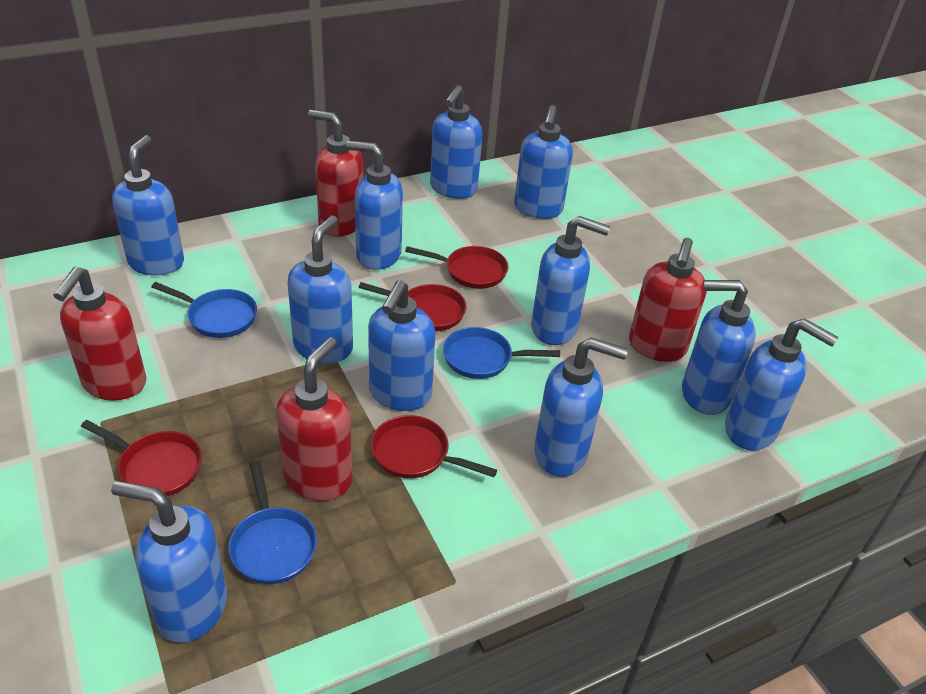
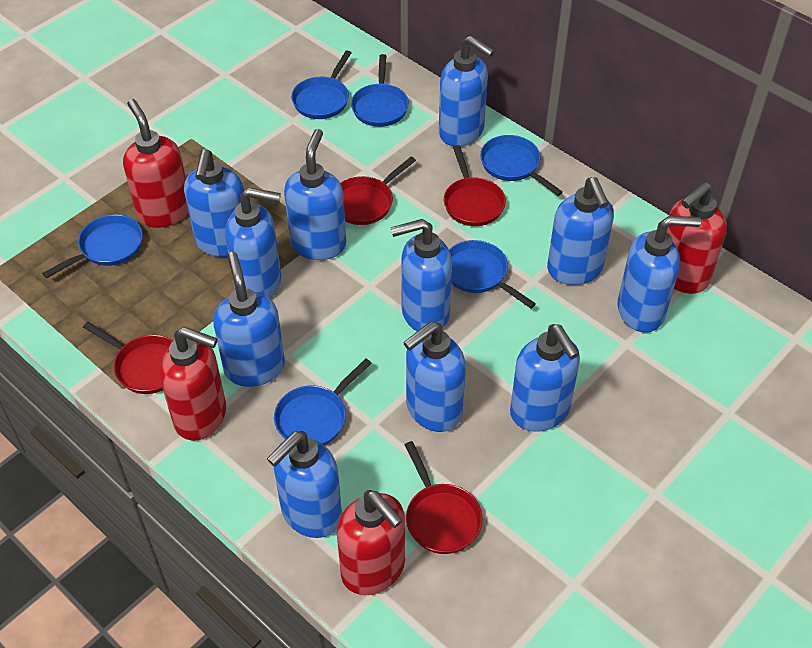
blue pan: [151,282,257,338] [228,460,317,584] [443,327,560,379] = 3 -> [42,215,143,279] [274,358,372,445] [291,50,351,119] [351,54,409,127] [449,240,536,309] [480,135,563,196] = 6

